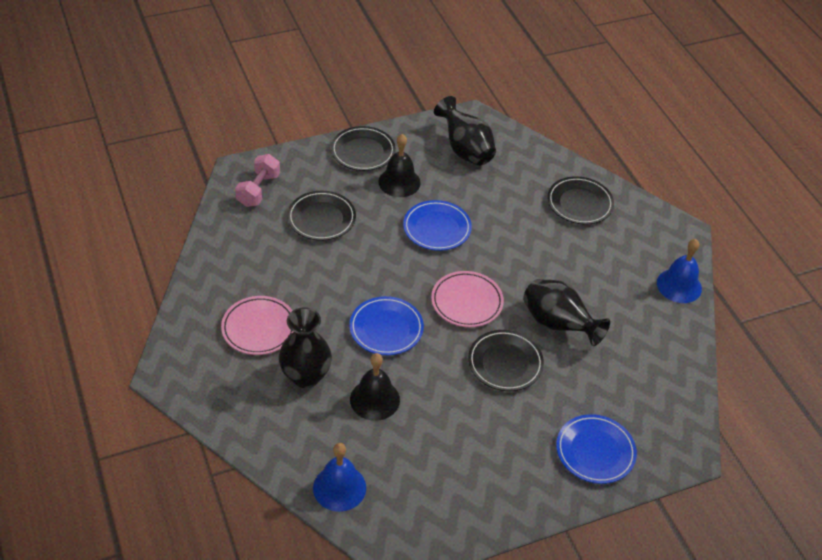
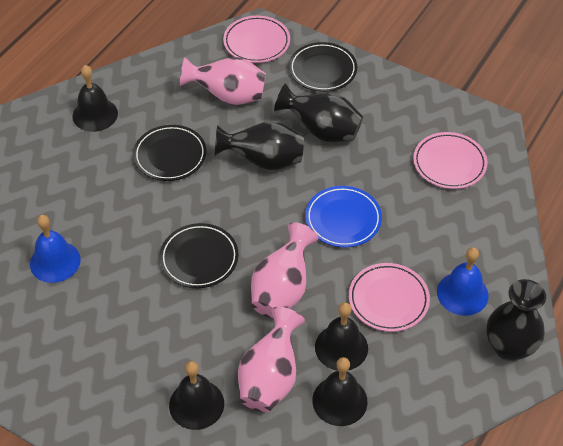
black bell: [350,353,400,421] [378,134,421,197] = 2 -> [73,65,118,132] [169,361,224,430] [312,357,367,426] [315,302,368,371] = 4
black plate: [287,191,356,241] [331,126,396,171] [468,330,544,391] [547,176,614,225] = 4 -> [133,125,207,181] [160,223,239,288] [289,42,357,92] = 3
blue plate: [349,296,424,355] [403,200,472,251] [556,414,637,484] = 3 -> [305,186,382,247] = 1
pink dumbbell: [235,154,280,207] = 1 -> none = 0
pink plate: [221,296,293,355] [431,271,504,327] = 2 -> [223,16,290,63] [349,263,430,332] [413,132,487,189] = 3
pink vase: none = 0 -> [180,57,266,105] [238,307,305,412] [251,222,318,319] = 3

